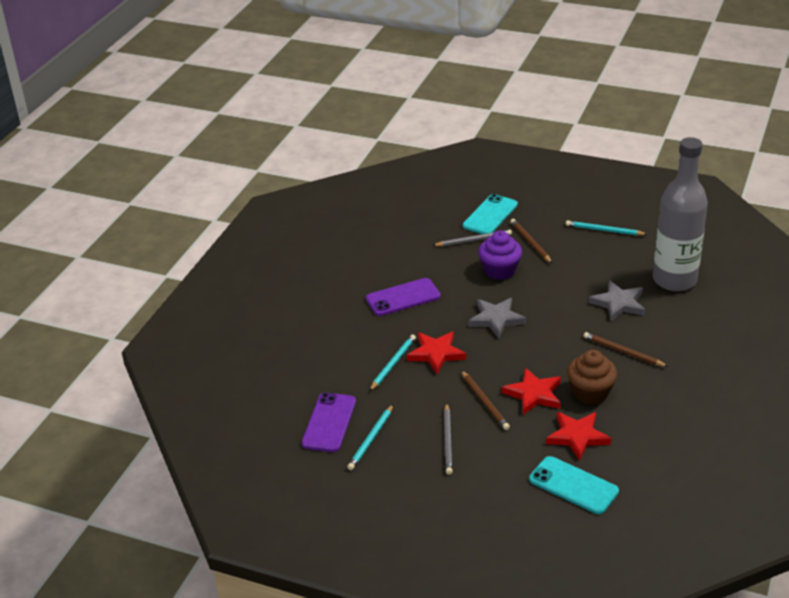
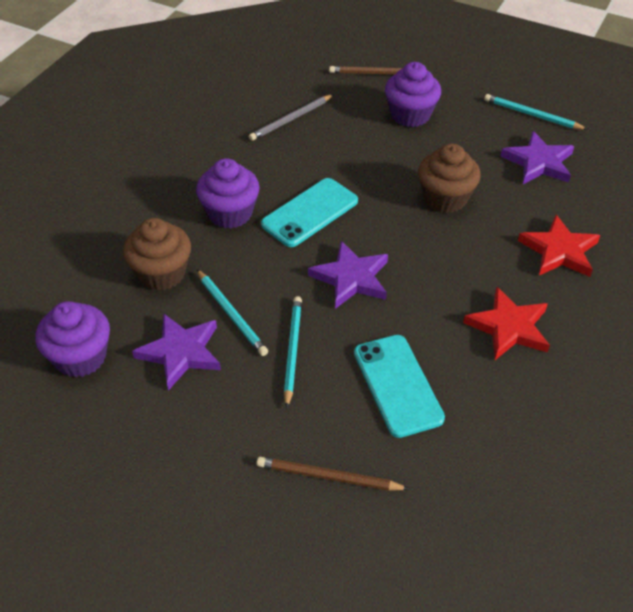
brown cupcake: [567,350,617,405] = 1 -> [123,218,191,291] [418,143,481,213] = 2
brown pencil: [461,370,510,430] [510,219,552,263] [584,332,669,367] = 3 -> [257,457,409,491] [329,66,432,75] = 2
grey bottle: [653,137,708,291] = 1 -> none = 0
grey pencil: [432,230,512,246] [444,403,453,475] = 2 -> [249,94,334,141] = 1
grey star: [468,298,526,338] [589,281,645,321] = 2 -> none = 0
purple cupcake: [478,231,522,280] = 1 -> [35,301,110,377] [196,158,260,229] [385,62,441,127] = 3
purple phone: [302,392,356,452] [366,278,441,316] = 2 -> none = 0
purple star: none = 0 -> [132,313,221,391] [308,241,388,309] [501,131,574,184] = 3
red star: [407,331,466,374] [502,368,561,415] [546,412,611,461] = 3 -> [463,287,550,360] [518,215,600,277] = 2

